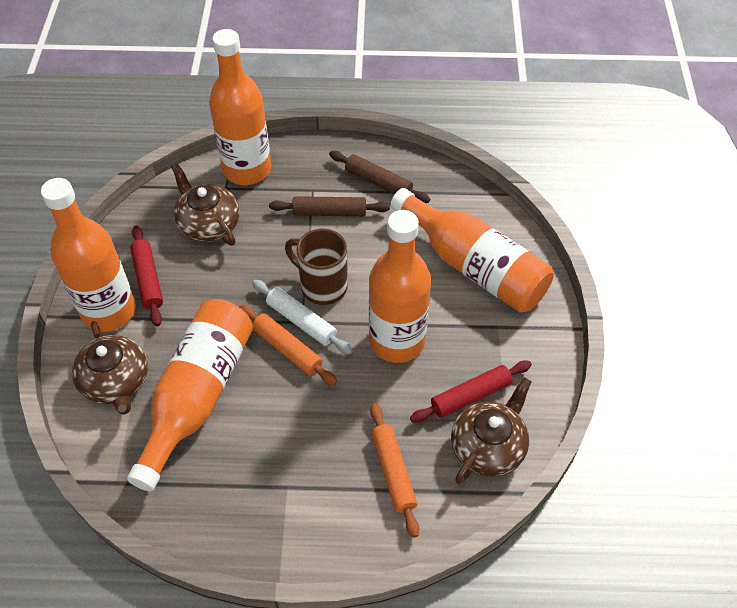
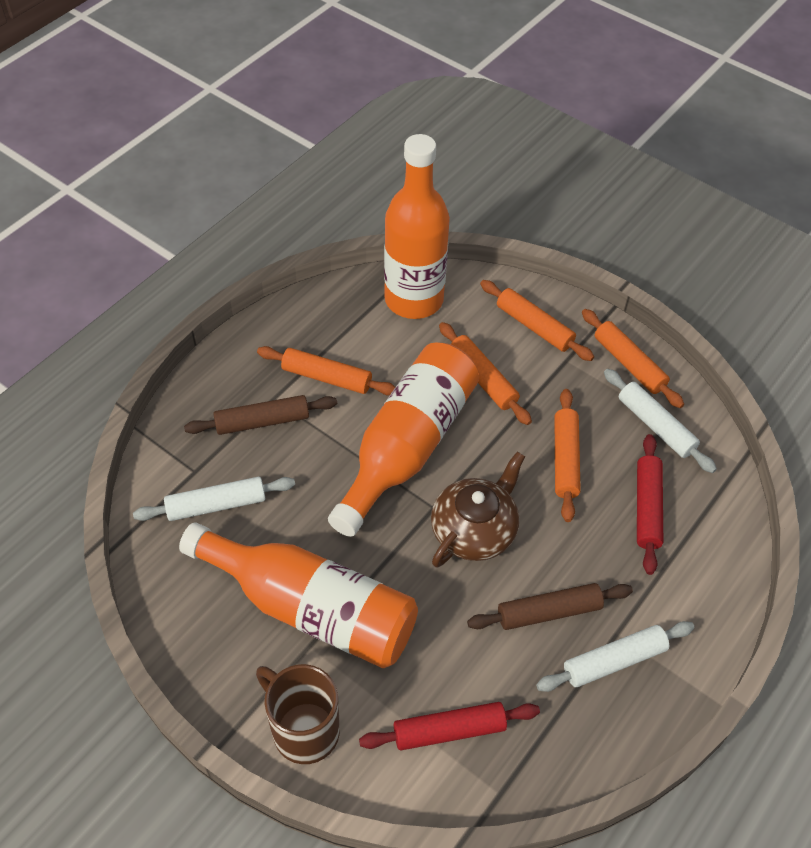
brown teapot: [72,321,148,415] [171,163,240,246] [451,377,532,484] = 3 -> [431,451,525,567] = 1
orange bottle: [41,178,136,332] [127,299,253,491] [209,29,271,185] [369,210,431,363] [391,188,554,313] = 5 -> [179,523,418,668] [328,342,479,537] [384,134,450,319] = 3
orange rolling pin: [240,305,338,386] [370,403,419,538] = 2 -> [257,346,395,396] [439,322,532,425] [480,280,594,361] [554,389,581,522] [582,309,684,408] = 5
white rolling pin: [252,280,353,354] = 1 -> [133,477,295,521] [536,621,694,692] [604,369,717,473] = 3

